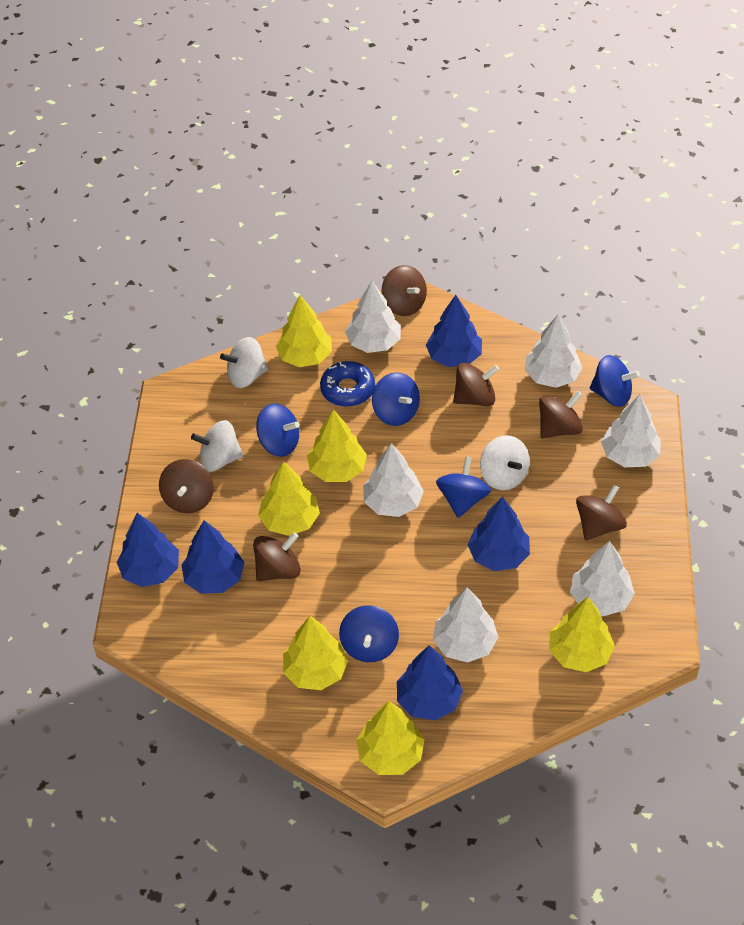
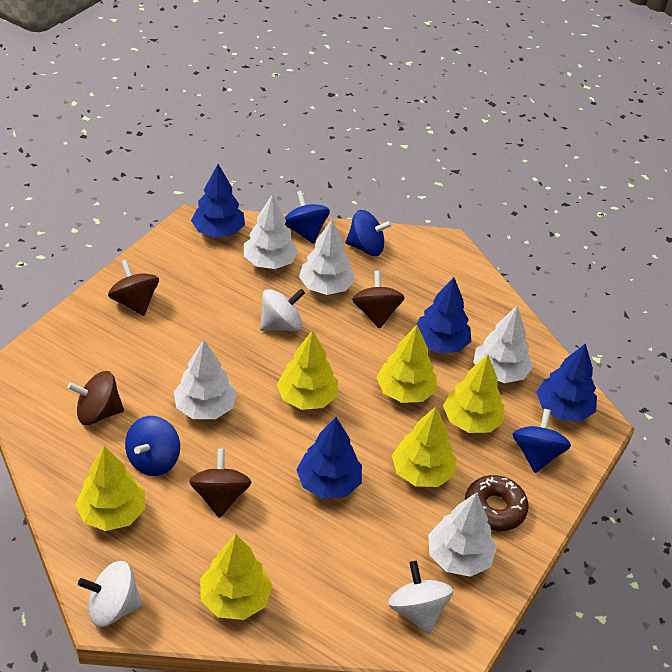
blue donut: [320,361,375,407] = 1 -> none = 0
blue spinning top: [256,403,300,457] [339,605,399,662] [372,372,420,426] [436,456,491,518] [590,355,640,407] = 5 -> [125,416,180,476] [285,191,330,244] [345,210,392,256] [513,409,571,473] = 4
blue tree: [117,513,179,587] [181,520,244,594] [397,645,463,720] [426,295,482,367] [468,497,530,571] = 5 -> [191,164,245,238] [296,417,362,499] [416,277,471,353] [536,343,597,421] = 4
brown donut: none = 0 -> [465,475,529,531] = 1
brown spinning top: [159,459,214,513] [253,532,301,581] [382,265,427,316] [453,363,499,407] [539,391,583,438] [576,484,627,540] = 6 -> [67,371,124,425] [108,259,159,316] [189,448,251,518] [352,270,405,329] = 4
white tree: [345,281,401,353] [363,443,424,517] [433,587,498,663] [525,315,582,388] [570,541,635,616] [601,394,661,467] = 6 -> [174,340,237,419] [244,195,298,269] [299,220,355,295] [428,493,497,577] [473,306,533,383] = 5

